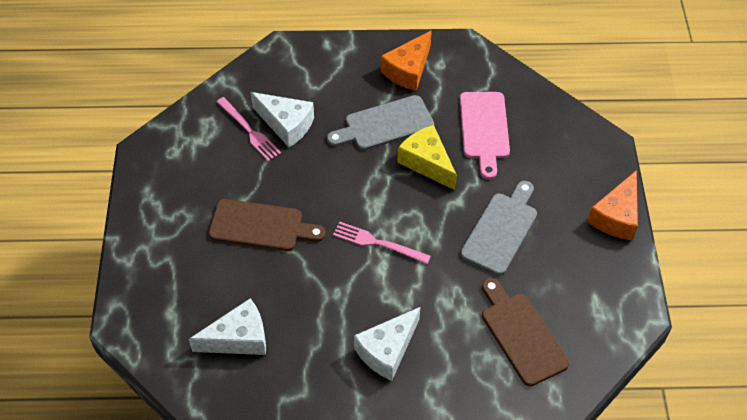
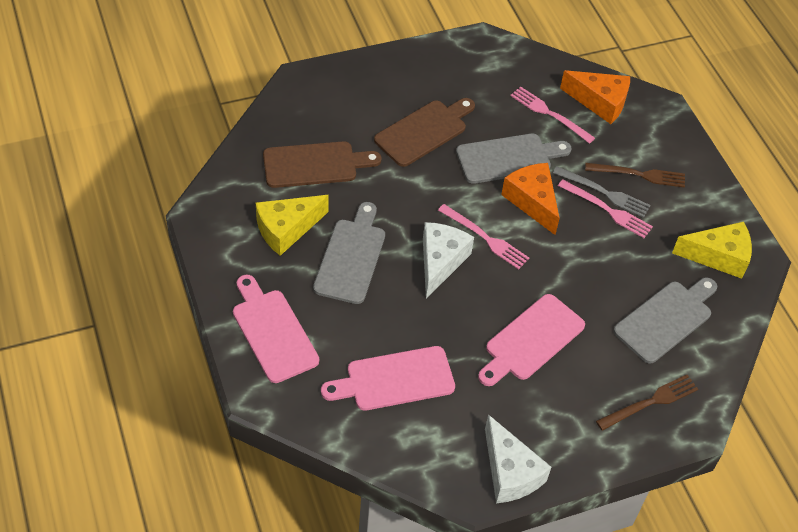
brown fork: none = 0 -> [585,163,685,188] [596,375,698,431] = 2
grey cutting board: [327,95,434,150] [460,181,537,275] = 2 -> [313,202,385,304] [456,133,572,184] [613,277,717,364] = 3
grey fork: none = 0 -> [553,166,651,218] = 1
pink cutting board: [460,92,510,179] = 1 -> [233,275,319,383] [321,346,455,411] [478,294,585,386] = 3
pink fork: [216,97,281,161] [333,221,431,264] = 2 -> [438,204,529,269] [510,87,595,144] [558,179,653,238] = 3
white cheese: [189,298,266,355] [251,92,314,147] [354,307,420,381] = 3 -> [423,222,474,299] [485,415,551,503] = 2
yellow cheese: [398,125,457,190] = 1 -> [256,195,329,256] [672,221,752,279] = 2

